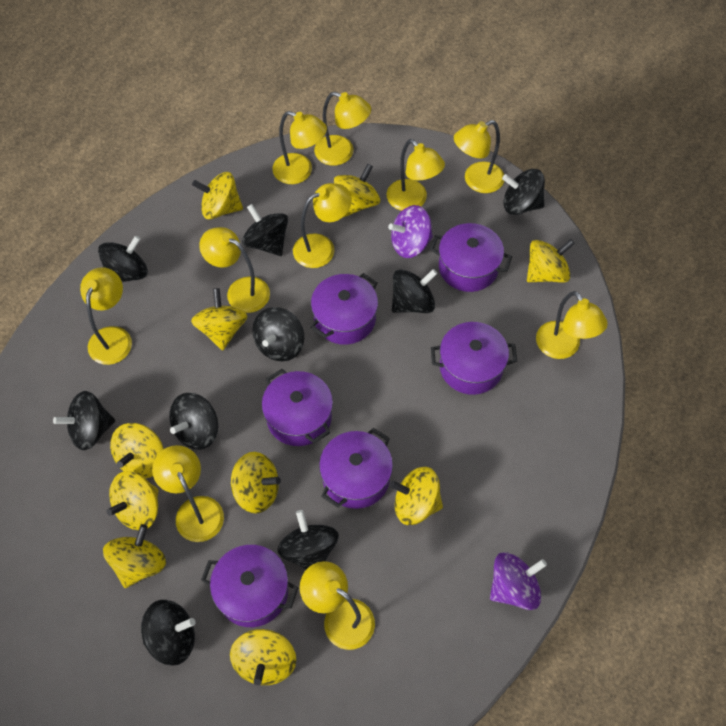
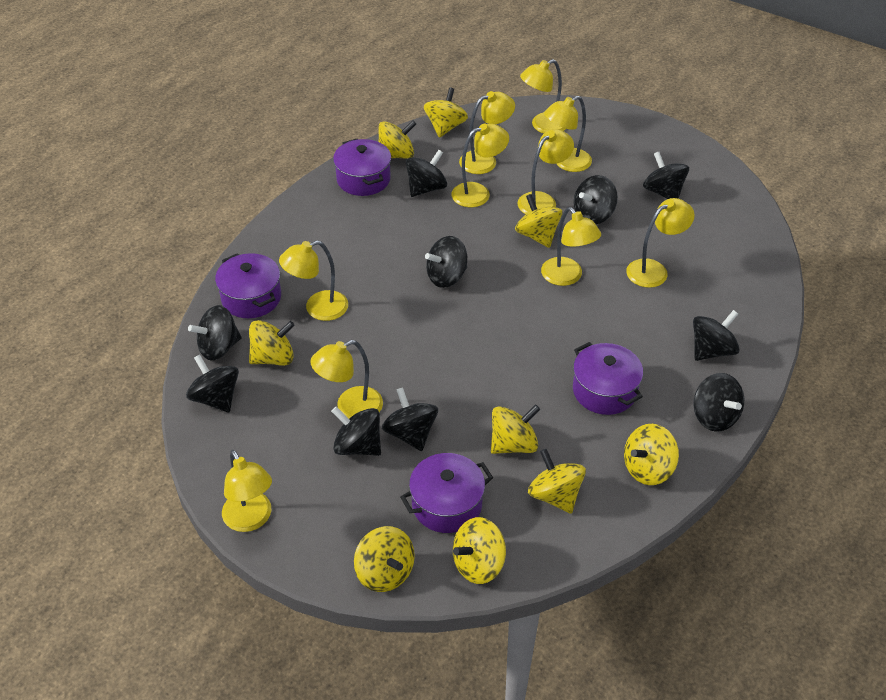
black spinning top: [53,391,115,450] [98,236,148,282] [141,600,195,666] [169,393,218,450] [242,204,288,256] [252,307,304,361] [277,510,339,570] [392,269,437,313] [502,169,545,215] = 9 -> [186,354,239,412] [188,305,242,360] [331,407,381,456] [382,387,438,451] [406,150,447,197] [425,236,467,288] [573,175,618,224] [643,152,689,199] [693,310,740,361] [694,373,744,432] = 10
purple pot: [201,545,298,627] [262,369,333,446] [310,273,378,345] [319,428,393,509] [430,223,512,292] [431,322,517,395] = 6 -> [215,253,281,318] [333,139,391,196] [400,453,493,533] [573,342,643,415] = 4
purple spinning top: [388,205,433,258] [490,552,547,610] = 2 -> none = 0
yellow spinning top: [103,524,166,588] [107,471,159,530] [110,423,164,478] [191,288,247,350] [192,172,243,220] [230,629,296,685] [231,452,281,513] [334,164,381,217] [390,467,443,525] [527,239,575,283] = 10 -> [249,320,295,366] [354,526,415,592] [378,120,416,159] [424,87,468,138] [453,517,506,584] [491,404,540,454] [515,194,563,248] [528,449,586,514] [624,424,679,485] = 9

